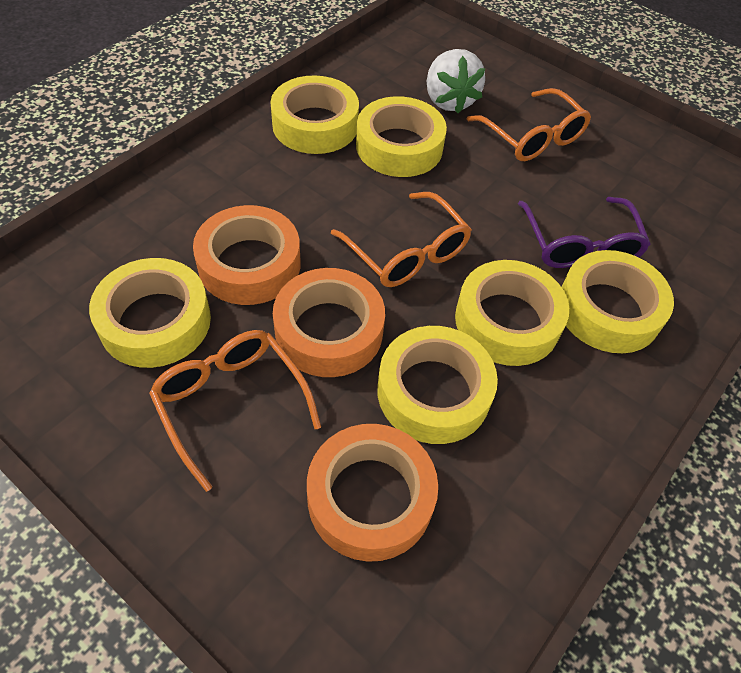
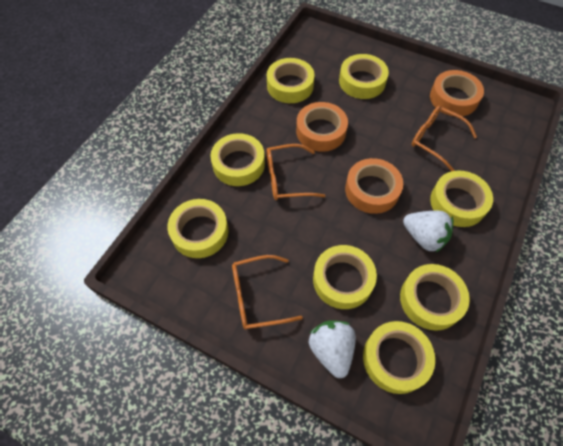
purple glasses: [518,197,651,268] = 1 -> none = 0
white strawberry: [427,49,485,113] = 1 -> [309,320,356,378] [403,211,453,253] = 2
yellow tape: [89,258,211,368] [270,75,359,154] [356,96,447,177] [377,326,498,444] [455,260,569,366] [562,250,674,353] = 6 -> [168,199,228,258] [211,133,265,186] [267,58,315,103] [313,245,377,309] [339,54,389,99] [363,321,435,394] [400,264,470,331] [430,171,493,227] = 8

